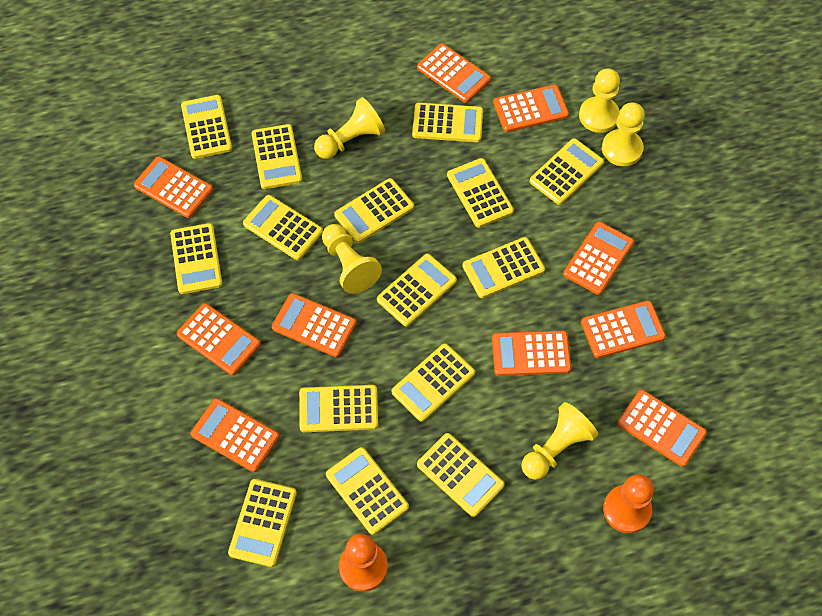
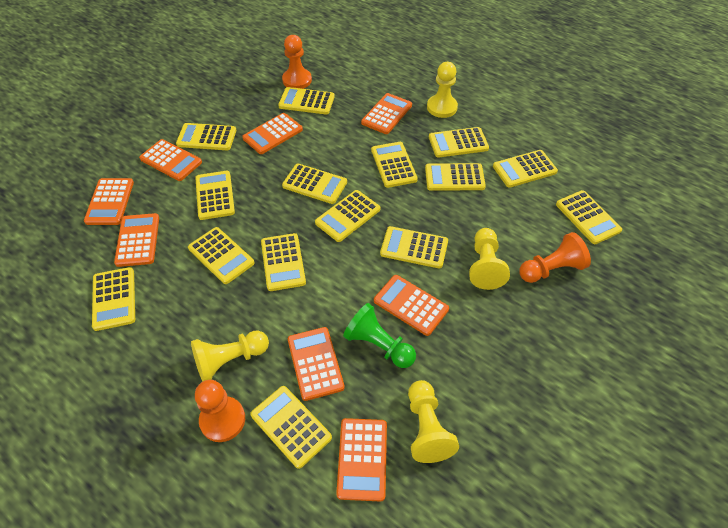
green pawn: none = 0 -> [343,303,416,368] = 1
orange calculator: [134,156,213,218] [177,303,261,375] [191,398,279,472] [272,293,356,357] [417,43,491,103] [492,330,571,376] [493,85,569,132] [563,221,634,295] [581,301,666,358] [617,390,707,467] = 10 -> [84,178,134,225] [114,213,159,267] [139,139,202,181] [242,113,303,154] [288,327,345,401] [336,418,387,501] [361,93,412,134] [374,275,449,336] = 8
orange pawn: [339,534,388,592] [603,474,654,533] = 2 -> [195,380,245,442] [282,35,312,89] [519,232,591,283] = 3
yellow pawn: [314,97,385,159] [322,224,382,294] [521,402,598,480] [579,69,620,133] [602,102,645,166] = 5 -> [191,331,269,382] [408,380,459,463] [427,62,458,118] [469,228,510,290] = 4

